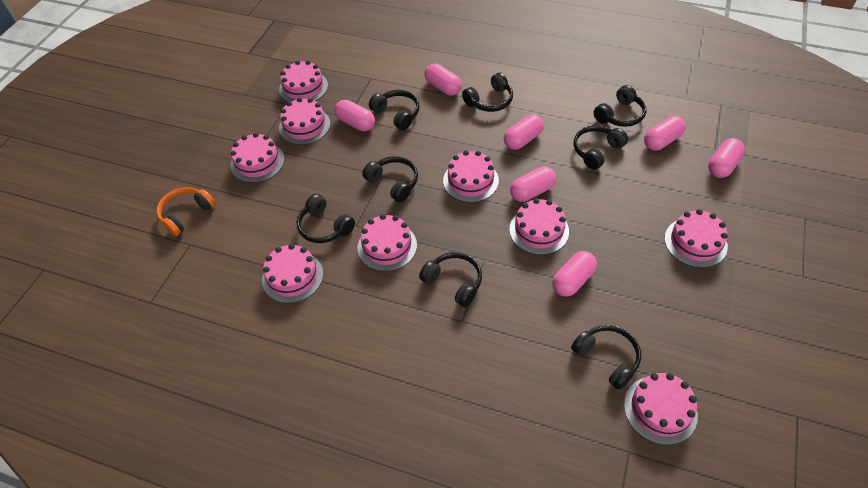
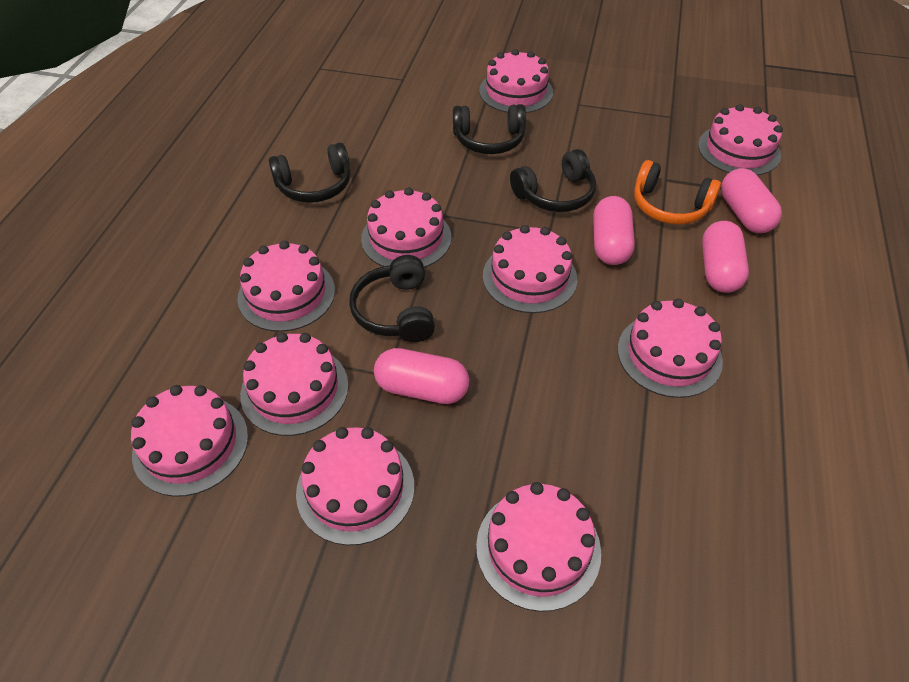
black headphones: [296,194,355,243] [363,156,418,202] [369,90,420,130] [419,252,482,307] [462,73,513,112] [571,325,641,390] [574,125,628,170] [594,85,647,127] = 8 -> [269,143,351,203] [349,255,435,342] [453,104,526,154] [510,149,596,212] = 4
pink cake: [231,133,284,183] [262,244,323,303] [279,60,328,102] [279,98,330,145] [357,214,417,271] [443,150,499,202] [509,198,569,255] [624,373,698,445] [664,209,728,268] = 9 -> [131,385,248,497] [237,241,335,332] [240,332,349,436] [296,427,414,546] [361,187,451,268] [476,482,601,612] [479,49,553,113] [483,225,577,313] [618,299,723,398] [698,104,783,175] = 10
pink capsule: [334,100,375,131] [424,63,462,96] [504,114,544,150] [510,167,556,202] [552,251,597,297] [644,116,686,151] [708,138,745,178] = 7 -> [374,348,469,404] [593,196,635,265] [702,221,749,293] [721,168,782,233] = 4

